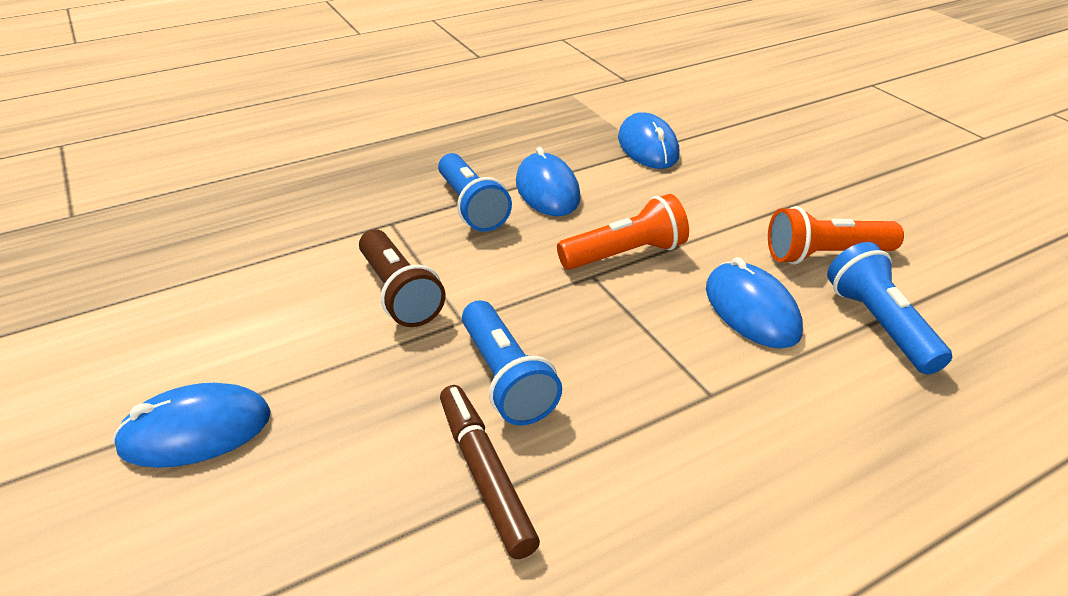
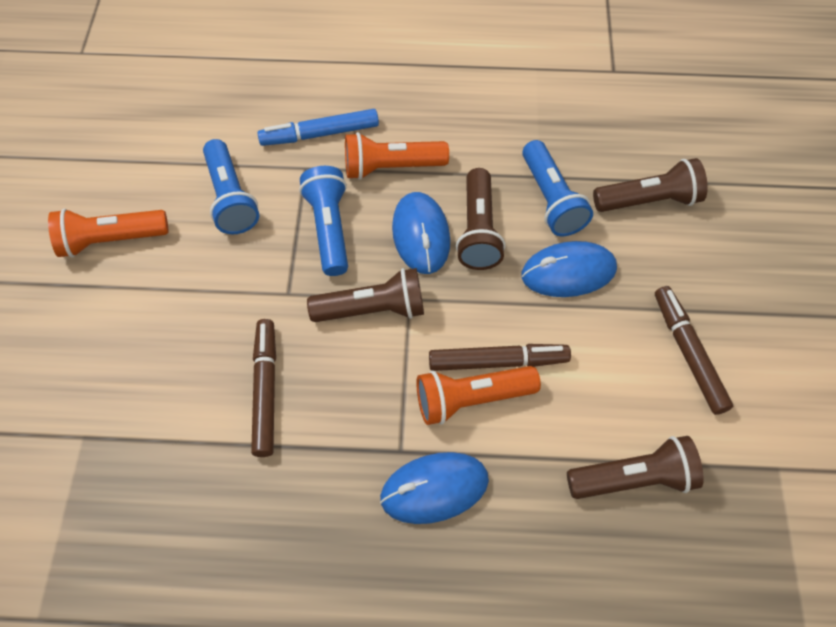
blue marker: none = 0 -> [257,109,379,146] = 1
blue mouse: [113,383,271,468] [516,147,581,216] [618,113,679,169] [706,257,803,349] = 4 -> [380,452,489,524] [392,192,450,274] [521,241,617,297] = 3
brown flashlight: [359,229,445,327] = 1 -> [307,268,424,322] [456,168,505,270] [567,436,704,499] [593,158,708,212] = 4
brown marker: [440,385,540,559] = 1 -> [251,319,276,457] [429,344,571,371] [655,286,733,415] = 3
orange flashlight: [557,194,689,270] [768,206,904,264] = 2 -> [48,209,169,257] [345,132,449,180] [416,366,541,425] = 3

